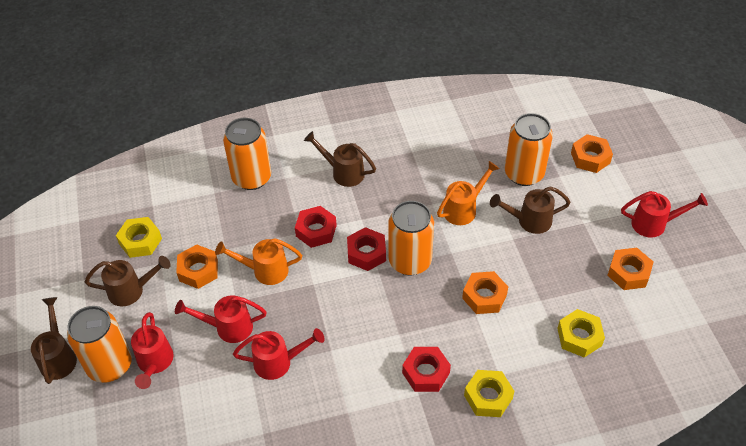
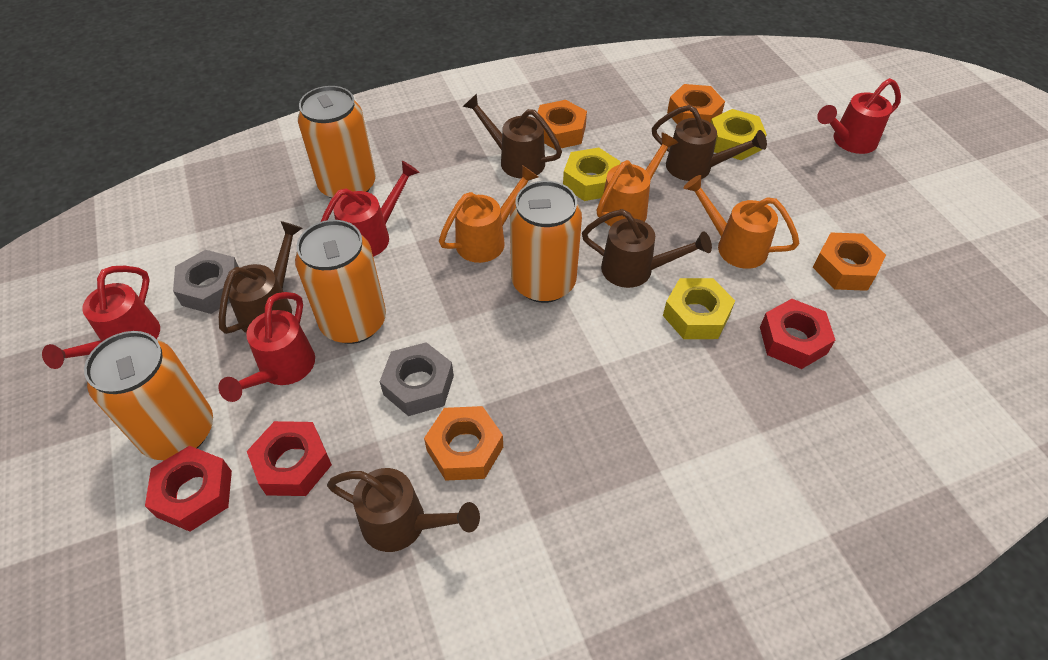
brown watering can: [31,297,77,384] [85,256,170,306] [304,131,376,187] [490,186,571,234] = 4 -> [219,221,303,334] [327,468,480,552] [463,94,562,179] [582,209,712,288] [652,105,767,181] = 5
grey nut: none = 0 -> [173,250,239,314] [380,342,454,416] = 2
orange watering can: [215,238,302,285] [437,161,500,225] = 2 -> [439,165,538,263] [596,132,678,226] [684,175,799,269] = 3

